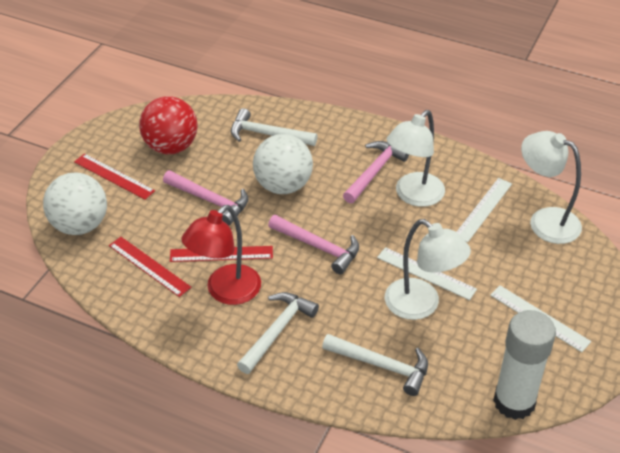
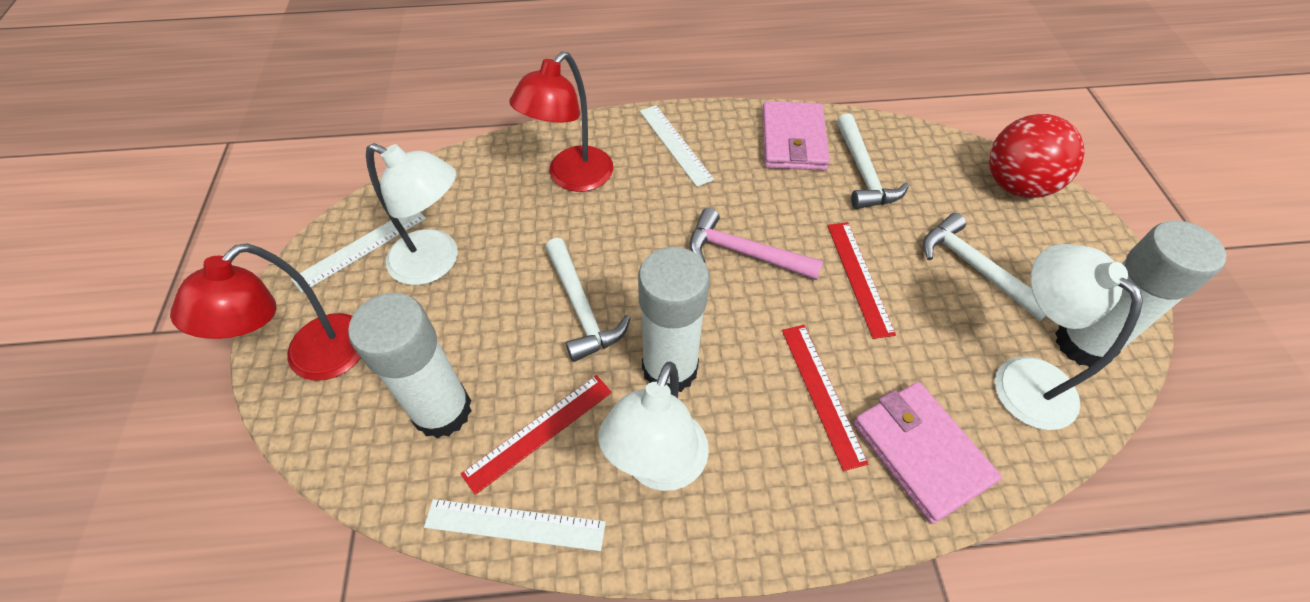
pink hammer: [163,170,248,225] [268,215,359,274] [343,141,409,204] = 3 -> [690,208,823,280] = 1
pink wallet: none = 0 -> [762,101,830,171] [853,382,1002,524] = 2
red lamp: [182,205,261,305] = 1 -> [170,243,361,381] [509,52,613,192] = 2
white ball: [43,173,107,235] [253,134,313,194] = 2 -> none = 0
white glue stick: [493,310,556,420] = 1 -> [348,293,472,439] [638,247,710,392] [1055,220,1226,367] = 3

